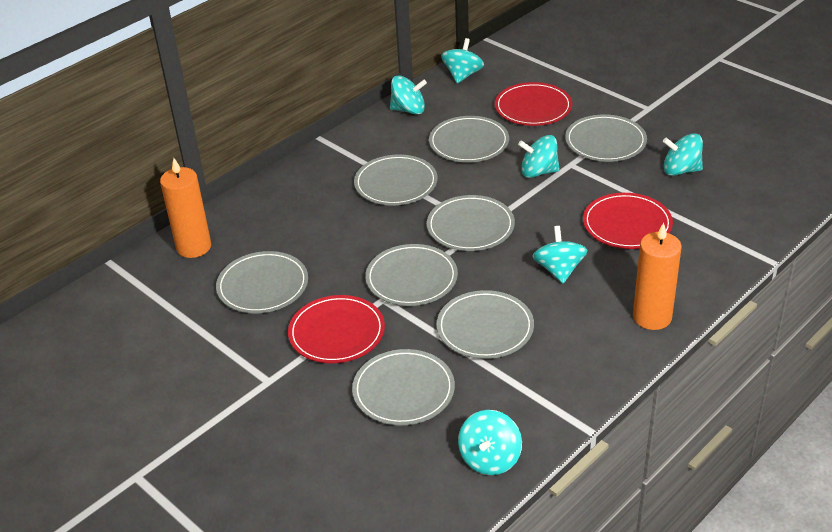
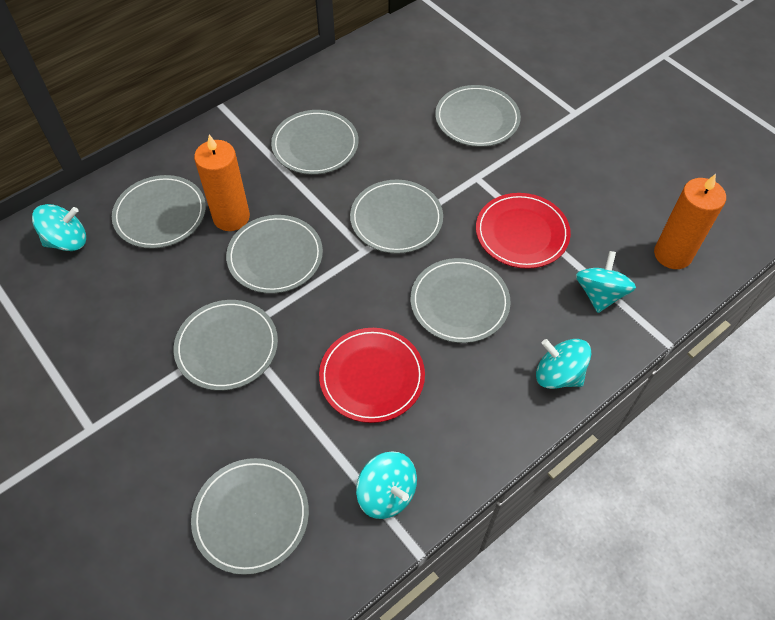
red plate: [288,295,385,363] [495,82,572,126] [583,193,673,249] = 3 -> [319,328,425,423] [476,193,571,269] = 2
turquoise spinning top: [390,75,427,115] [441,38,484,84] [458,410,522,475] [518,135,560,178] [532,226,588,283] [663,133,703,176] = 6 -> [32,204,86,251] [356,451,417,519] [536,339,591,389] [576,251,636,313] = 4

